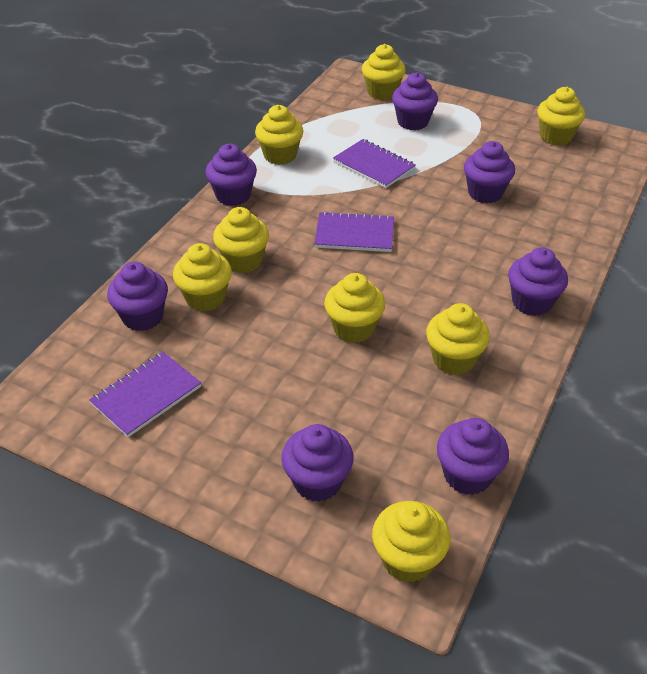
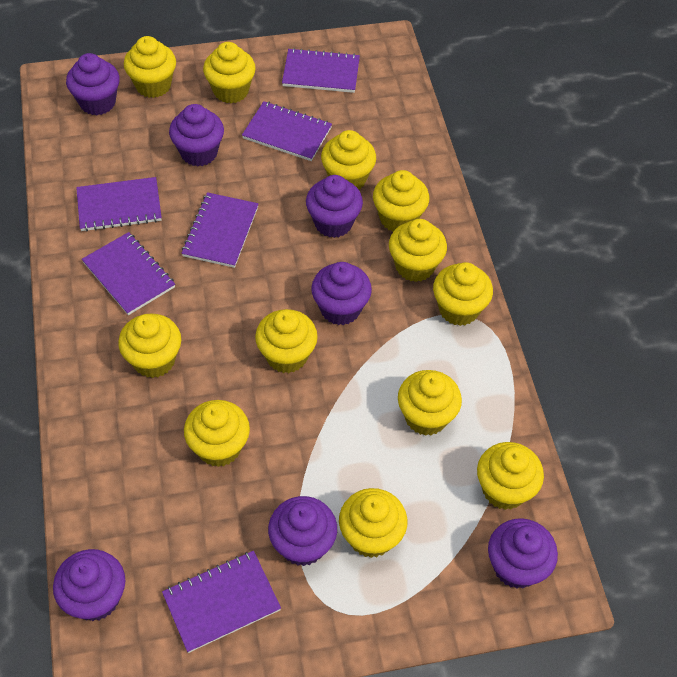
purple notebook: [89,352,201,437] [314,211,394,252] [333,139,416,188] = 3 -> [76,177,162,231] [82,232,175,315] [162,551,281,653] [182,192,259,268] [242,101,332,161] [282,48,360,93] = 6
yellow cupcake: [173,243,232,312] [213,207,269,273] [255,105,303,165] [324,273,385,343] [362,44,406,100] [372,501,450,583] [426,303,490,375] [537,87,585,146] = 8 -> [118,314,181,378] [124,36,176,98] [184,400,250,467] [203,42,256,103] [255,309,318,373] [321,130,376,189] [339,488,408,558] [373,170,429,232] [389,219,447,282] [398,370,462,436] [433,262,493,326] [477,442,544,510] = 12

